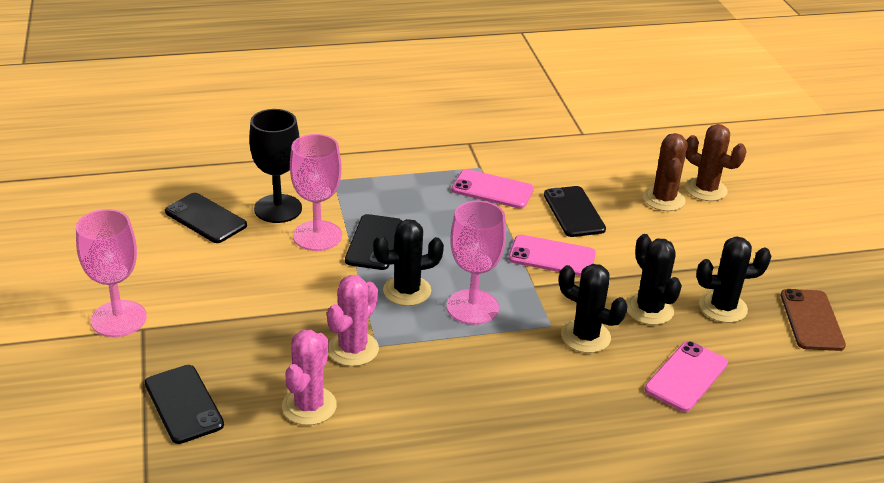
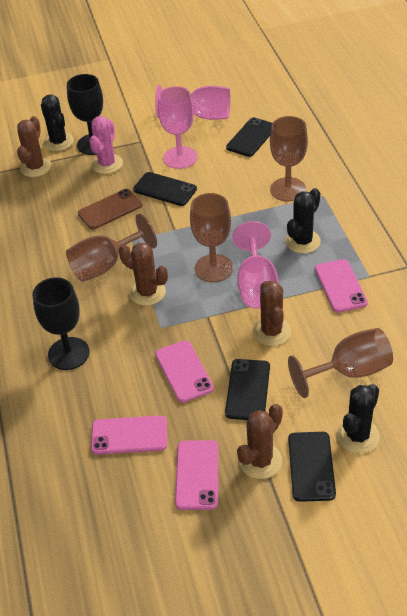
black cactus: [373,219,444,306] [559,264,628,353] [626,234,682,325] [696,236,771,323] = 4 -> [41,94,74,151] [285,188,321,254] [337,384,380,453] = 3
black goblet: [249,109,302,223] = 1 -> [33,277,89,370] [67,74,103,155] = 2
brown cactus: [643,133,688,211] [685,124,747,201] = 2 -> [17,116,51,177] [119,243,168,306] [237,404,283,479] [253,281,291,346] = 4
brown goblet: none = 0 -> [66,213,157,282] [190,193,233,283] [270,116,308,202] [288,328,393,398] = 4
pink cactus: [282,330,337,425] [327,275,379,366] = 2 -> [89,116,123,174] = 1
pink phone: [452,169,534,208] [509,235,596,276] [645,341,728,412] = 3 -> [91,415,167,455] [155,340,214,403] [175,440,218,510] [315,259,368,313] = 4

